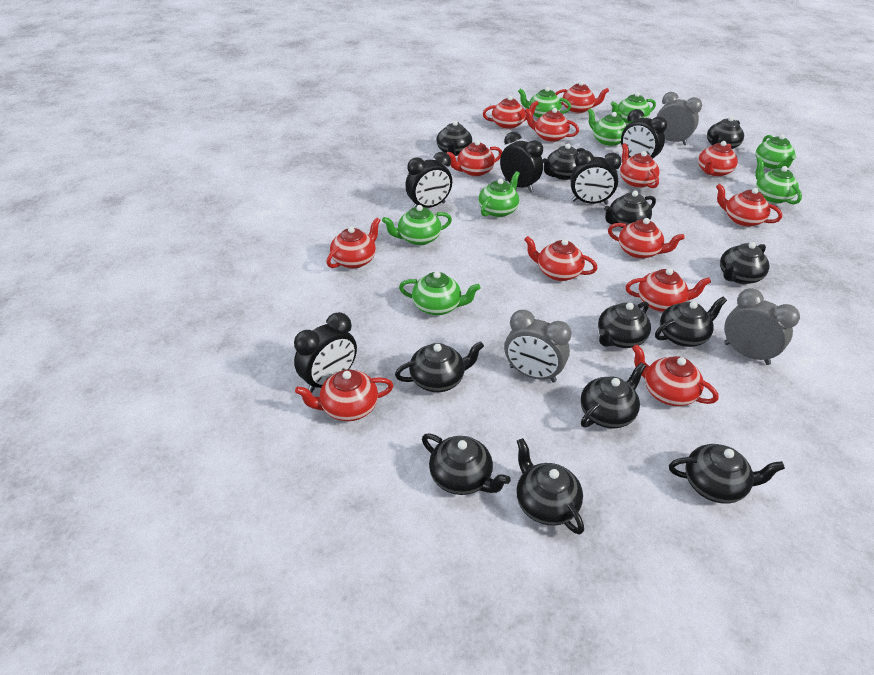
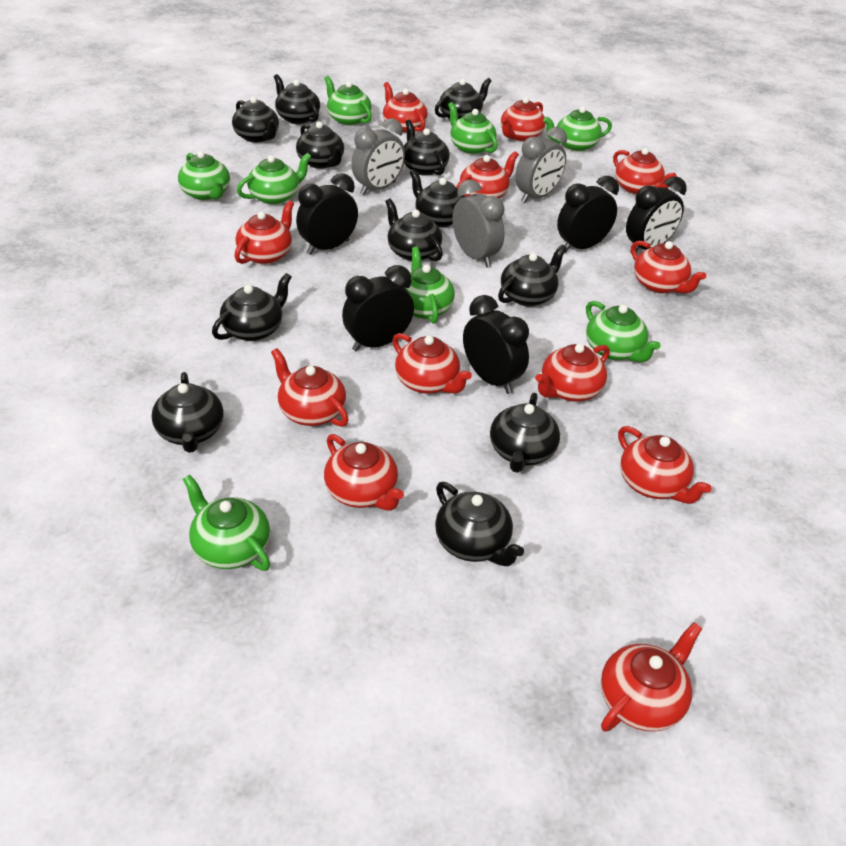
red teapot: [295,369,394,421] [326,217,380,269] [447,140,502,177] [483,96,539,129] [524,236,598,281] [525,108,579,142] [555,81,609,113] [608,218,685,259] [620,143,660,188] [625,268,711,312] [632,344,718,406] [698,141,738,177] [716,184,782,227] = 13 -> [234,201,294,264] [271,348,349,427] [324,434,404,511] [383,82,428,133] [392,333,472,394] [456,151,519,198] [501,97,546,142] [535,344,610,401] [601,622,702,732] [613,148,676,195] [618,426,712,504] [631,241,706,294] = 12

